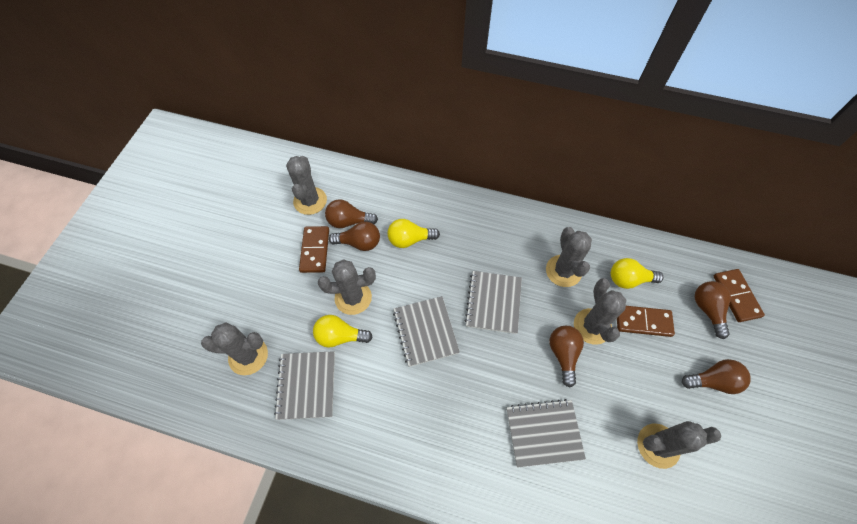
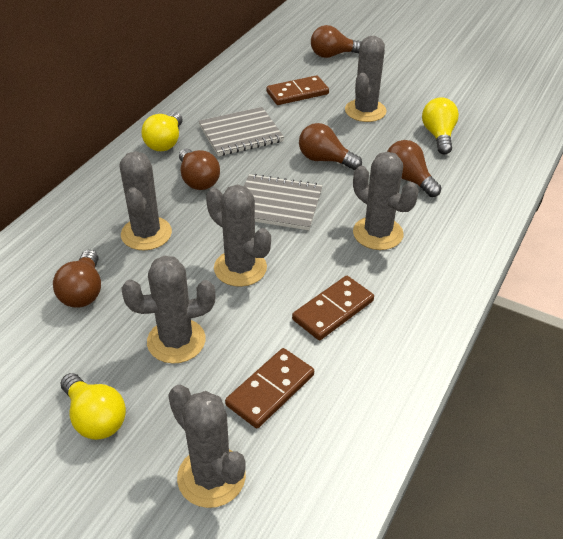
grey notebook: [274,351,335,420] [393,296,460,367] [465,271,522,334] [507,399,586,468] = 4 -> [199,107,284,156] [244,174,323,230] = 2

